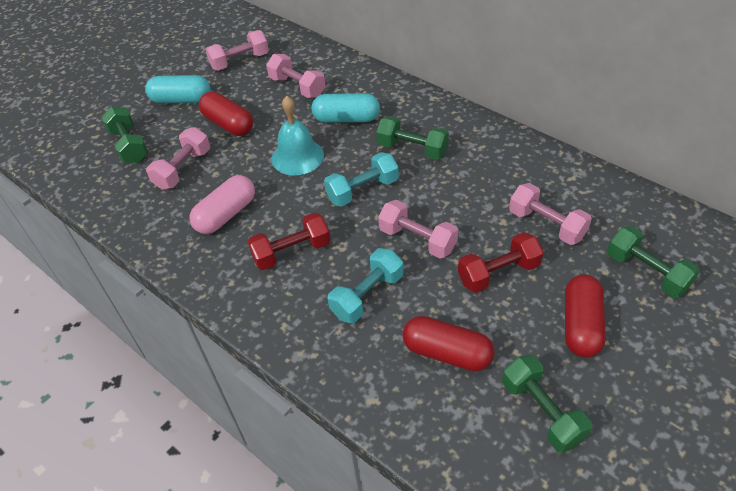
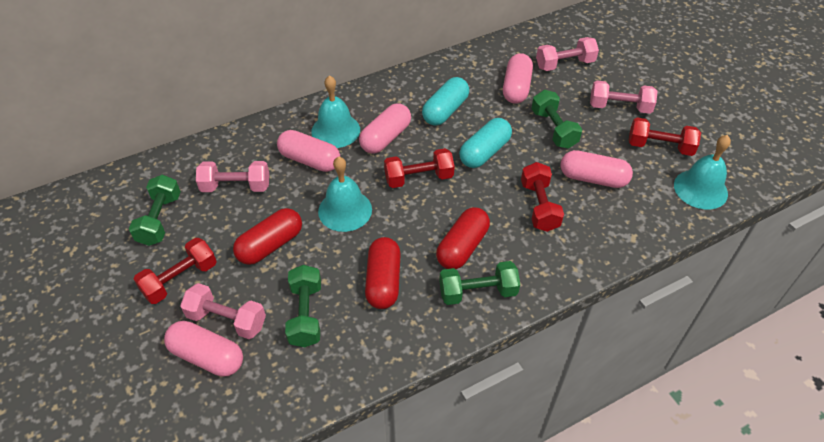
pink capsule: [189,175,255,234] = 1 -> [164,321,243,377] [277,130,340,172] [359,103,411,154] [503,53,533,104] [560,150,633,188] = 5
pink dumbbell: [146,127,210,190] [206,30,269,71] [266,54,325,98] [378,200,458,259] [509,183,592,245] = 5 -> [180,283,266,339] [196,161,269,192] [536,37,599,71] [590,80,658,114] = 4
red dumbbell: [248,212,330,270] [458,232,544,293] = 2 -> [134,238,217,304] [384,148,455,188] [521,162,564,232] [629,118,701,156] = 4
turquoise bell: [271,96,324,175] = 1 -> [311,75,360,148] [318,157,372,232] [674,135,731,209] = 3
turquoise dumbbell: [324,152,399,207] [328,248,403,323] = 2 -> none = 0

